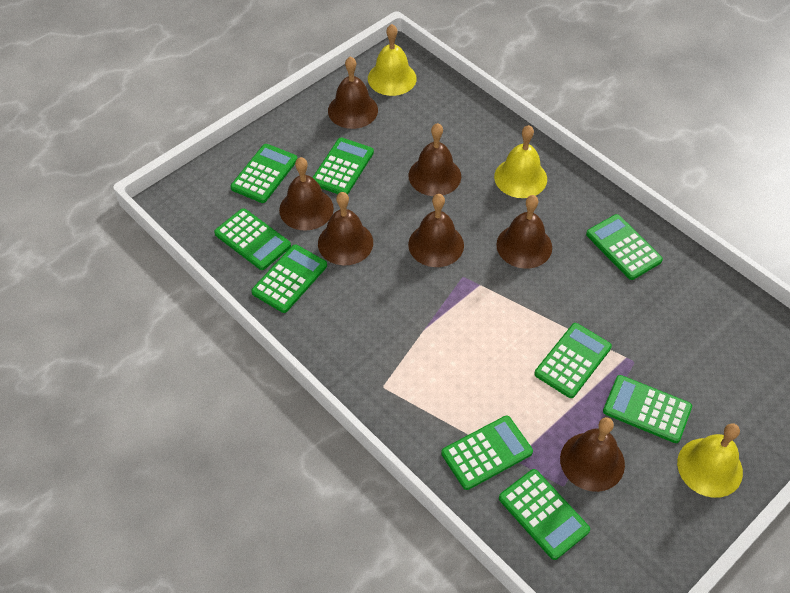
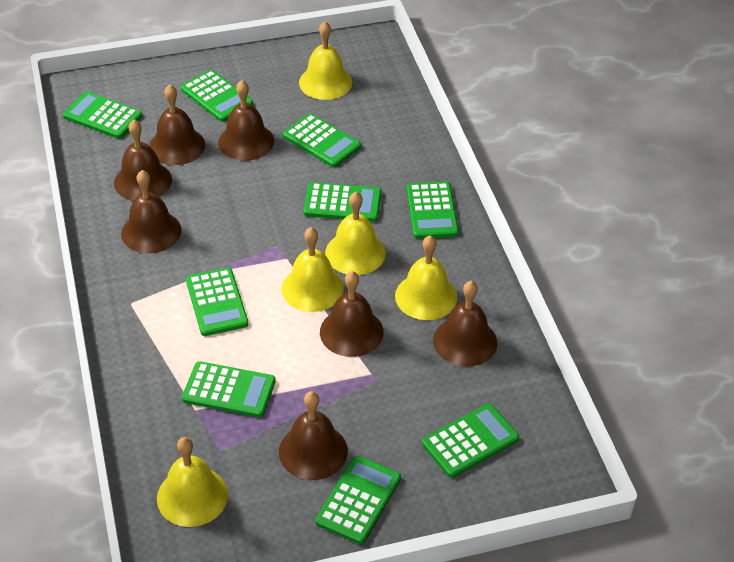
yellow bell: [368,24,417,96] [494,125,547,198] [677,423,743,498] = 3 -> [157,437,228,527] [282,227,344,312] [299,21,352,100] [325,192,386,275] [395,235,457,320] = 5

